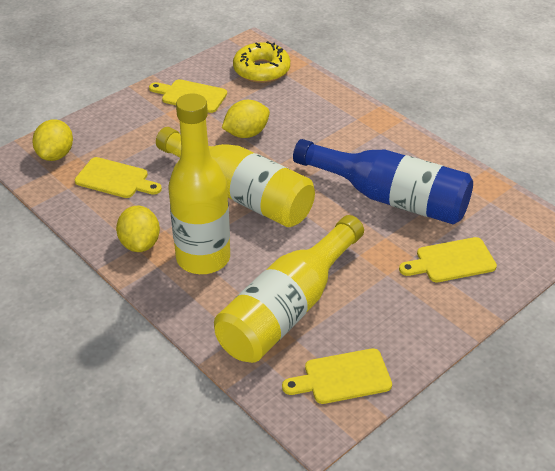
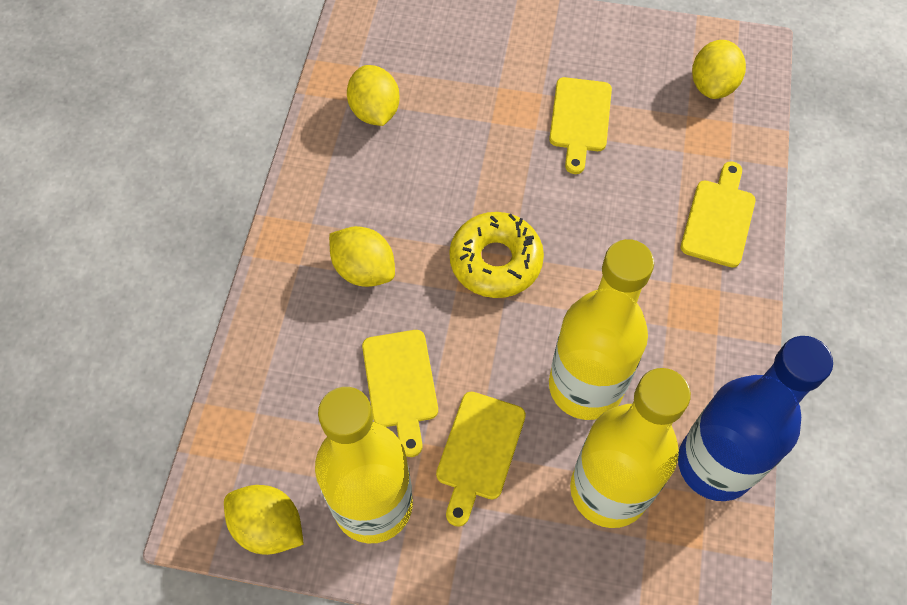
yellow lemon: [32,119,73,161] [116,206,160,252] [222,100,270,138] = 3 -> [224,485,304,555] [329,226,395,287] [347,65,400,126] [692,40,746,99] = 4

